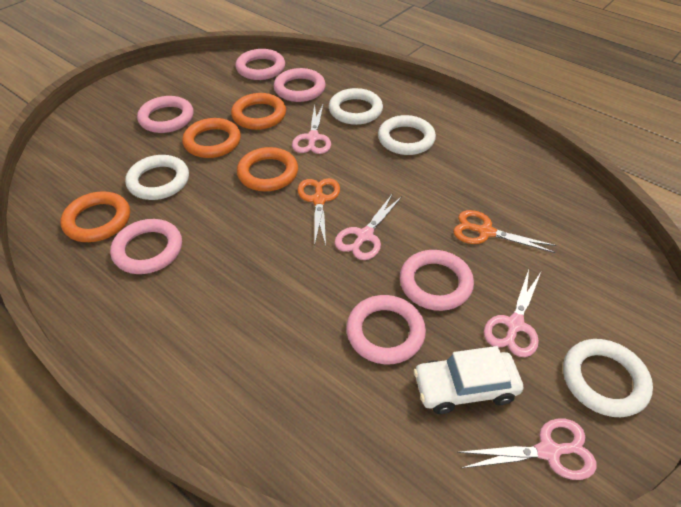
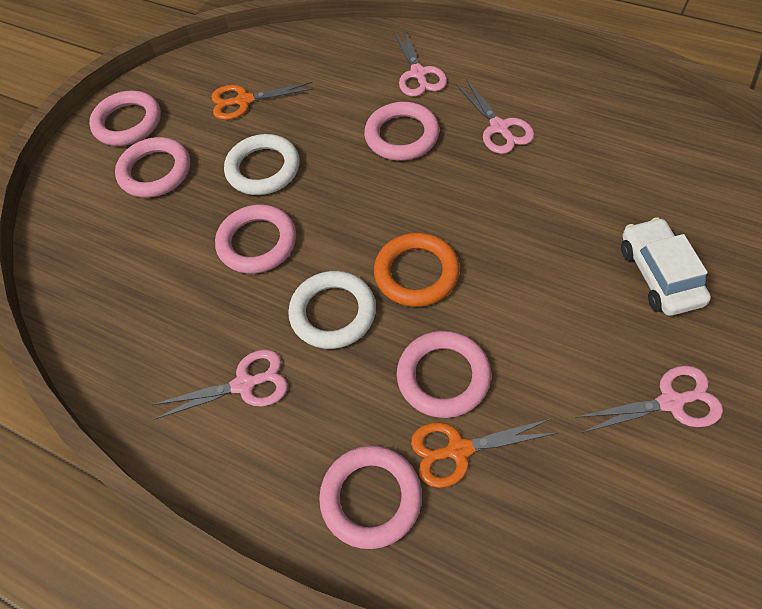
orange ring: [60,191,130,242] [182,118,241,158] [231,93,286,130] [237,147,298,191] = 4 -> [374,232,460,307] = 1
white ring: [125,155,189,200] [329,88,383,125] [378,115,436,155] [563,339,653,417] = 4 -> [224,134,300,195] [288,271,376,349] = 2

